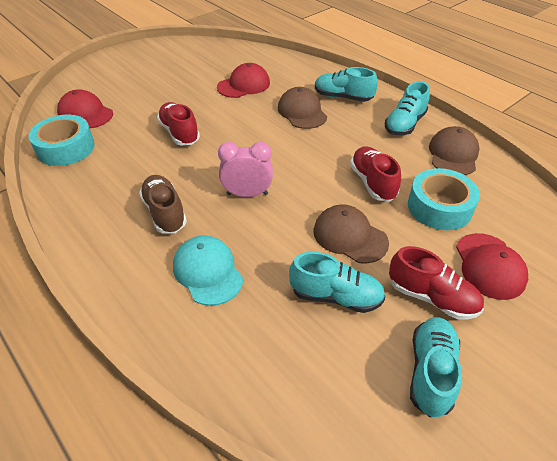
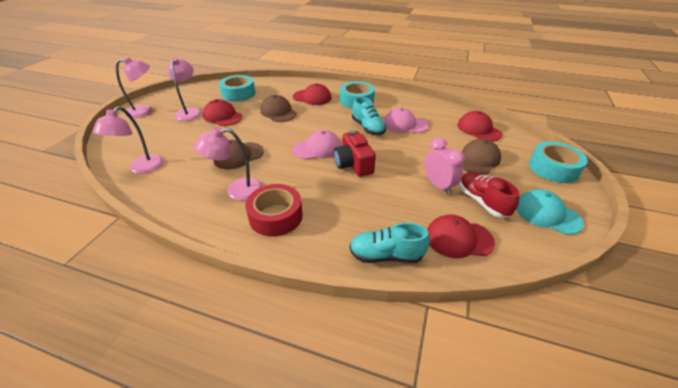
brown shoe: [139,175,187,234] = 1 -> none = 0
pink cap: none = 0 -> [293,130,341,160] [384,108,428,133] = 2
pink lamp: none = 0 -> [92,106,164,174] [116,57,152,118] [168,57,202,121] [194,127,262,201] = 4
red camera: none = 0 -> [334,130,376,177] = 1
red cap: [57,89,113,128] [217,63,270,98] [456,233,528,300] = 3 -> [203,99,243,126] [293,84,332,105] [427,215,495,258] [457,111,502,141] = 4
red shoe: [157,102,200,145] [350,146,401,201] [389,246,484,320] = 3 -> [459,172,519,217] = 1
red tape: none = 0 -> [245,184,303,237] = 1
turquoise shoe: [289,252,385,313] [315,67,378,102] [385,81,430,135] [410,317,462,418] = 4 -> [350,222,430,263] [352,96,386,135] = 2
turquoise tape: [29,115,95,166] [408,168,480,230] = 2 -> [219,75,255,102] [340,81,375,109] [529,141,587,183] = 3

